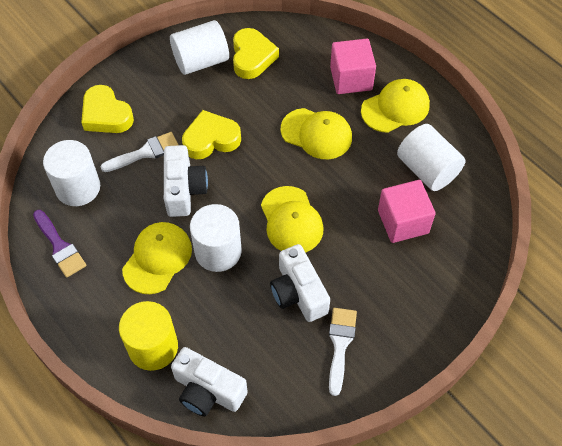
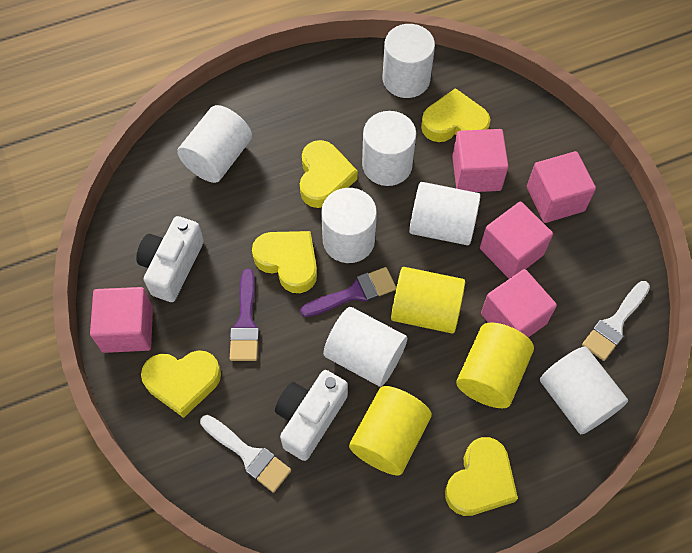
pink cube: [330,39,376,94] [378,180,436,243] = 2 -> [90,287,153,353] [452,129,509,192] [480,201,553,279] [481,269,557,337] [527,151,596,223] = 5
purple brush: [33,210,86,278] = 1 -> [230,269,259,361] [300,267,396,317] = 2
white camera: [164,145,208,217] [171,347,248,417] [270,244,330,322] = 3 -> [136,216,204,302] [275,370,348,461] = 2
white cylinder: [43,140,100,206] [170,20,229,75] [190,204,242,272] [397,124,466,191] = 4 -> [177,105,252,183] [321,188,377,263] [323,307,407,387] [362,111,416,186] [383,24,435,98] [409,182,480,246] [540,347,628,434] = 7
yellow cap: [122,222,192,294] [261,186,324,253] [281,108,352,159] [361,79,430,133] = 4 -> none = 0
yellow cylinder: [119,301,178,371] = 1 -> [349,386,432,475] [391,267,465,333] [456,322,534,408] = 3
yellow heart: [81,85,134,133] [182,110,241,159] [233,28,279,79] = 3 -> [141,350,221,418] [252,231,317,293] [300,140,358,208] [421,88,491,142] [445,437,518,516] = 5

